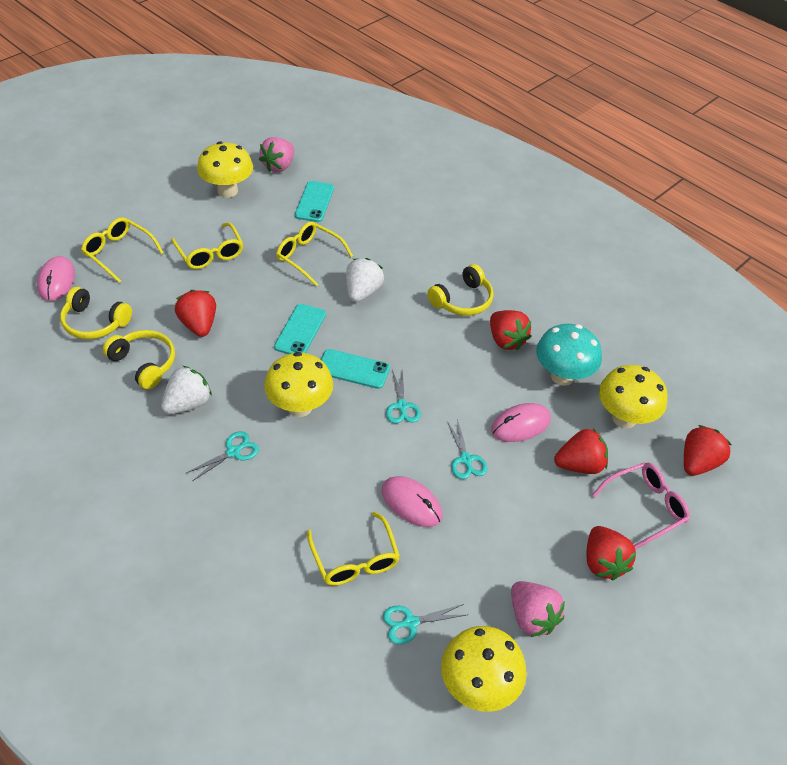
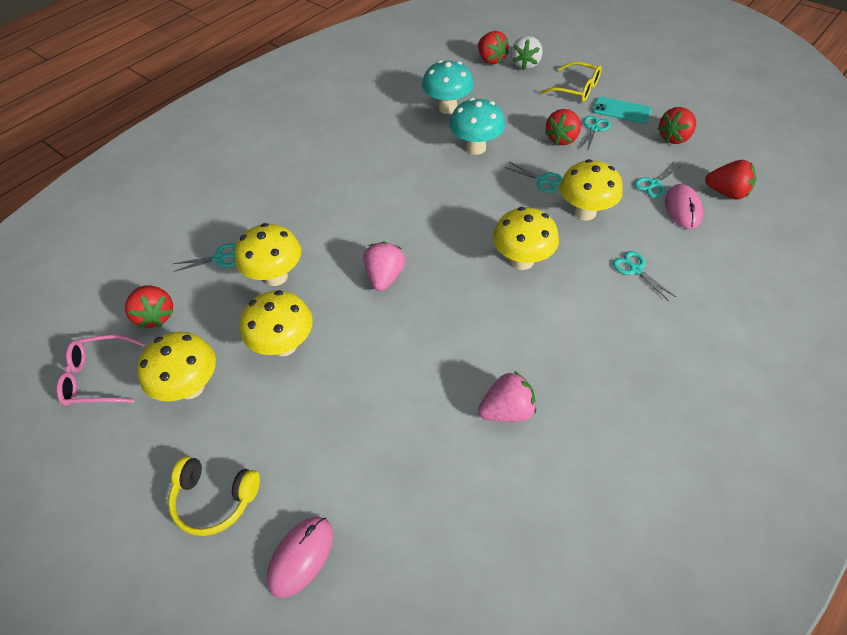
pink mouse: [37,256,75,301] [382,476,442,527] [491,403,551,442] = 3 -> [267,517,333,598] [665,184,703,229] = 2
turquoise mushroom: [536,324,602,386] = 1 -> [422,60,474,114] [449,98,505,155] = 2
turquoise phone: [274,304,326,354] [295,181,334,222] [321,349,390,389] = 3 -> [592,97,652,124] = 1
turquoise scissors: [186,431,259,481] [383,604,466,645] [386,370,421,424] [447,419,488,479] = 4 -> [173,243,236,272] [505,162,563,193] [579,116,611,152] [613,251,676,301] [634,162,682,198] = 5
white strawberry: [161,366,212,414] [346,258,384,302] = 2 -> [511,36,543,70] = 1
yellow glasses: [81,217,164,283] [171,223,243,269] [276,221,353,286] [307,511,400,586] = 4 -> [540,61,602,102] = 1
yellow headphones: [60,287,132,339] [103,330,175,389] [427,264,493,316] = 3 -> [168,456,260,536] = 1
yellow mushroom: [197,141,253,198] [264,352,333,417] [441,626,527,712] [599,365,668,428] = 4 -> [137,332,216,401] [234,223,301,286] [240,290,313,356] [493,207,559,270] [560,159,623,221] = 5

